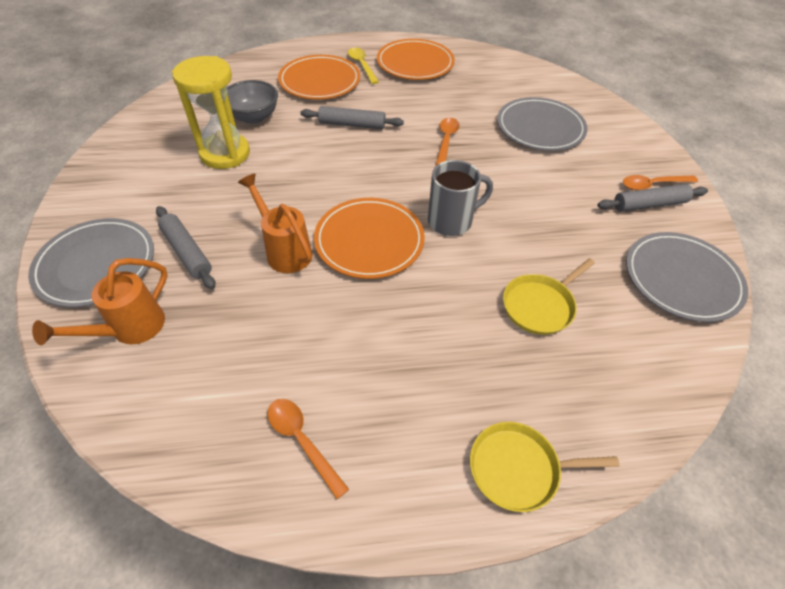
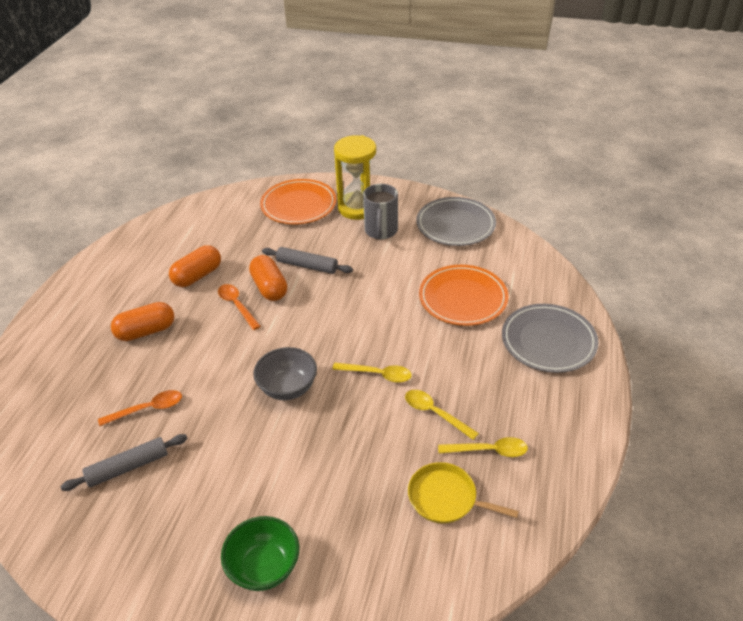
green bowl: none = 0 -> [221,516,299,591] = 1
grey plate: [28,218,154,307] [497,97,588,151] [626,232,748,322] = 3 -> [416,197,496,246] [502,304,599,373] = 2
grey rolling pin: [156,206,216,289] [300,106,404,129] [597,184,708,212] = 3 -> [60,434,188,491] [262,247,353,274] = 2
orange capsule: none = 0 -> [111,302,174,341] [169,245,221,287] [249,255,287,301] = 3
orange plate: [278,55,360,99] [314,198,425,279] [377,39,455,80] = 3 -> [260,179,337,224] [419,265,509,326] = 2
orange spoon: [267,399,349,499] [436,118,459,166] [623,175,698,190] = 3 -> [98,390,182,426] [218,284,261,330] = 2
orange watering can: [32,258,168,345] [238,173,312,273] = 2 -> none = 0
yellow pan: [470,422,619,512] [503,258,595,335] = 2 -> [408,462,519,524] = 1
yellow spoon: [348,48,379,84] = 1 -> [332,363,412,383] [405,390,479,440] [438,437,528,457] = 3

